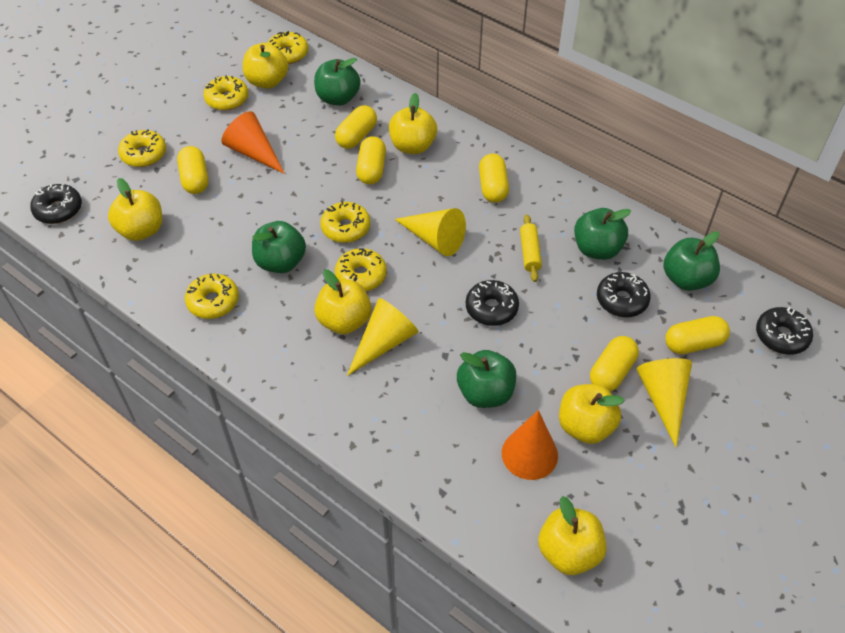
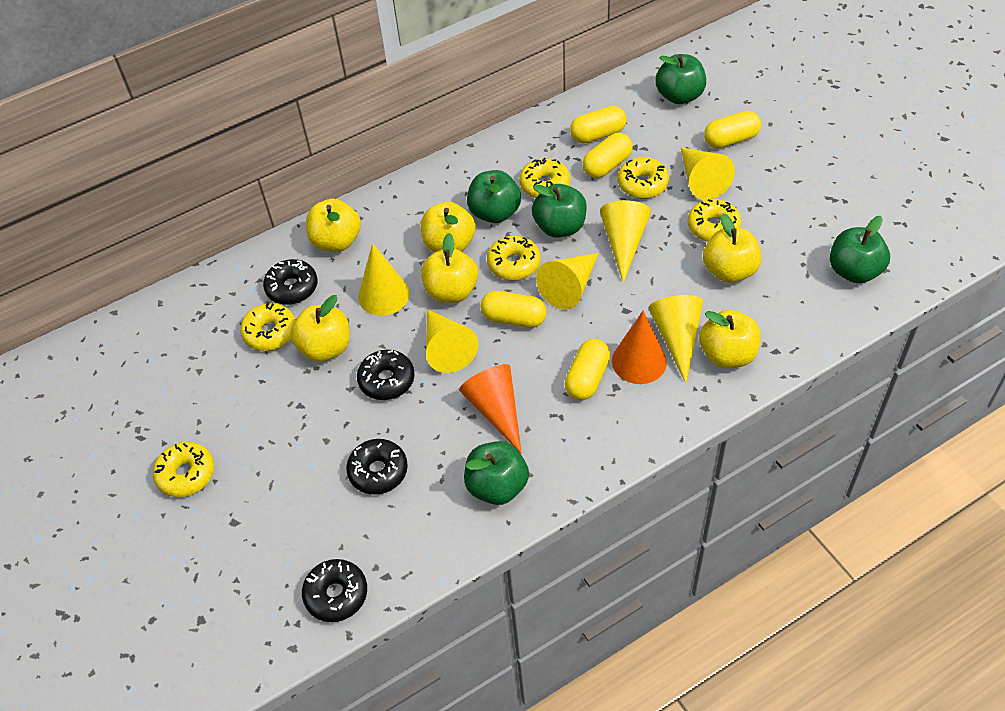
yellow capsule: [177,146,208,194] [335,105,377,149] [356,136,386,184] [479,154,509,203] [590,336,639,392] [665,316,730,354] = 6 -> [480,291,547,328] [565,339,610,400] [570,106,626,144] [582,133,633,178] [704,111,761,148] = 5
yellow cone: [347,298,418,376] [395,208,466,256] [636,358,692,448] = 3 -> [358,243,410,316] [426,309,478,373] [536,253,599,310] [600,200,651,283] [649,295,703,383] [681,148,735,200] = 6
yellow rolling pin: [520,215,542,282] = 1 -> none = 0

